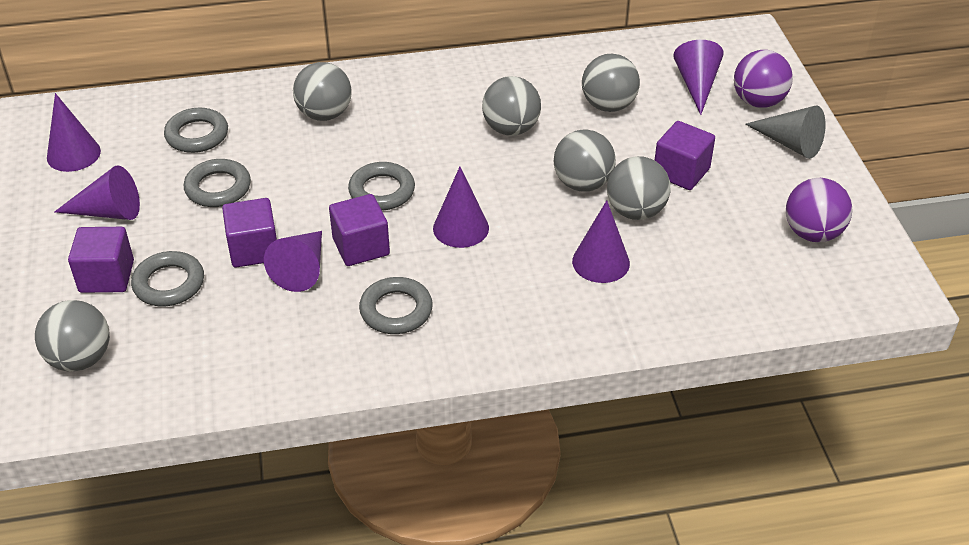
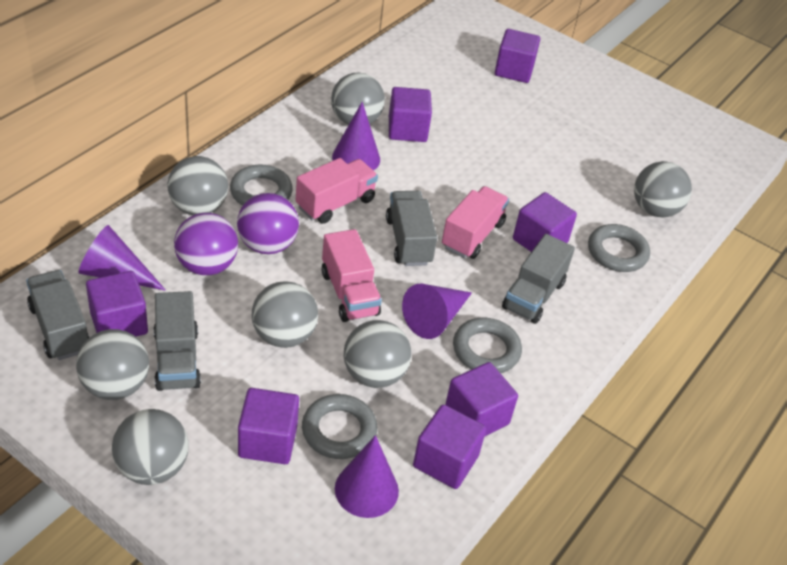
grey ball: [35,300,110,371] [293,62,352,121] [482,76,541,136] [554,129,616,192] [582,54,640,112] [607,156,670,220] = 6 -> [76,329,149,400] [112,409,189,485] [167,156,228,215] [252,281,318,348] [331,73,385,125] [344,320,411,388] [634,161,692,218] = 7
grey cone: [745,105,825,159] = 1 -> none = 0
grey ring: [131,251,204,306] [164,107,228,153] [184,159,251,207] [348,162,415,210] [359,277,433,334] = 5 -> [230,165,293,206] [302,394,377,459] [453,318,522,373] [588,224,650,272] = 4
grey truck: none = 0 -> [26,270,90,360] [154,291,201,391] [386,191,437,266] [502,234,575,324] = 4
pink truck: none = 0 -> [296,158,378,224] [322,229,382,322] [442,186,509,259] = 3
purple cone: [47,93,101,172] [54,165,140,220] [264,231,322,292] [433,167,489,248] [572,200,630,283] [673,40,724,115] = 6 -> [78,225,166,291] [332,102,380,171] [335,435,399,518] [402,284,472,339] = 4
purple cube: [68,227,134,293] [222,198,277,268] [329,194,390,266] [654,121,715,190] = 4 -> [86,271,148,337] [238,388,299,464] [389,87,432,142] [413,404,486,489] [445,362,518,437] [495,29,540,83] [513,192,577,252] = 7

